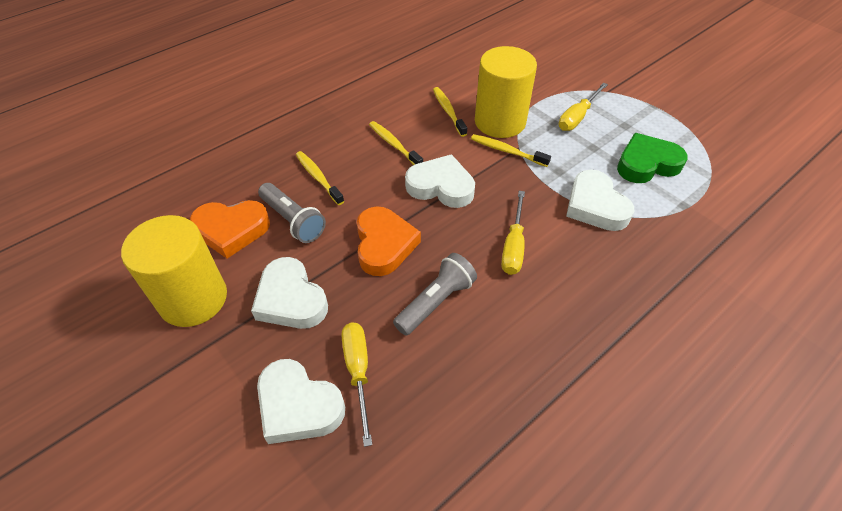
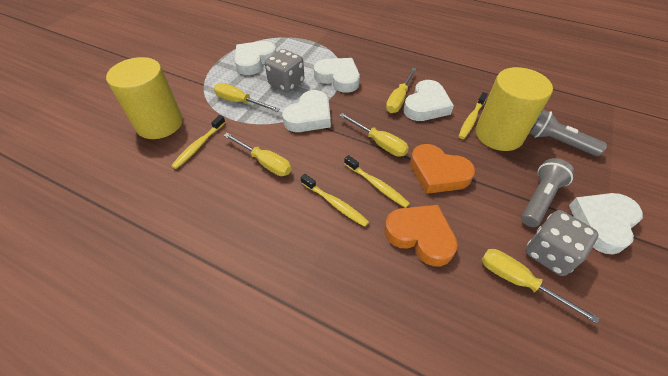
green heart: [617,133,687,183] = 1 -> none = 0
grey dice: none = 0 -> [265,49,304,92] [526,210,599,276] = 2
white heart: [251,257,328,329] [257,359,345,444] [405,154,475,208] [566,170,634,231] = 4 -> [235,41,276,75] [282,90,331,132] [314,58,360,93] [403,80,454,121] [569,193,643,255] = 5
yellow screwdriver: [341,322,372,447] [501,191,525,275] [559,83,608,131] = 3 -> [214,83,280,112] [223,133,292,176] [339,113,409,157] [386,68,416,113] [482,249,599,324] = 5

